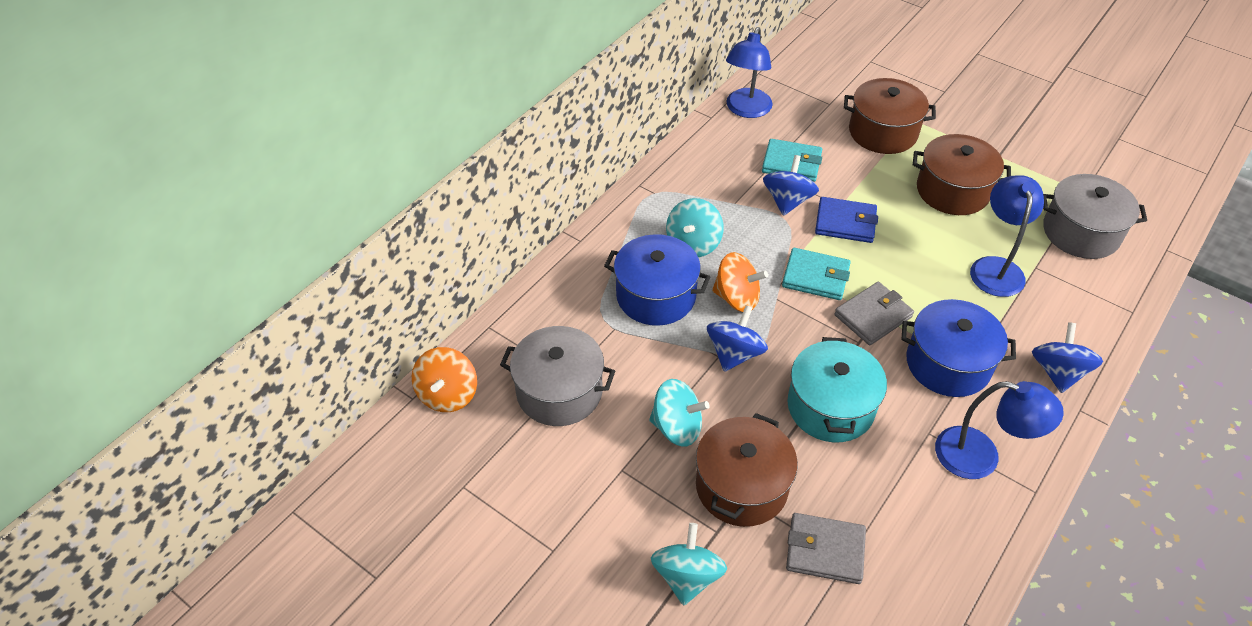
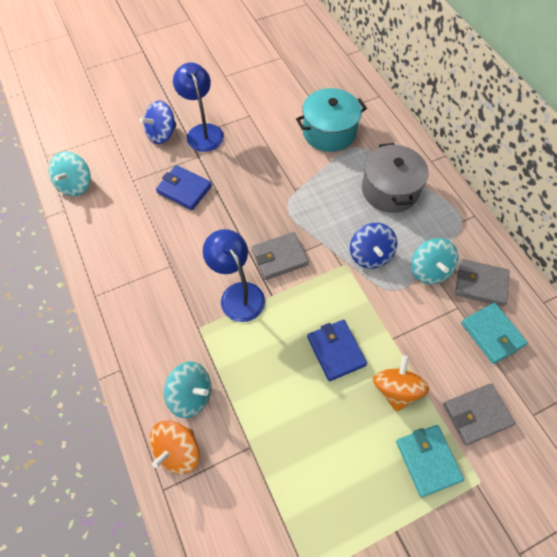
blue lamp: [726,27,773,118] [935,381,1064,479] [970,175,1044,297] = 3 -> [173,62,224,152] [203,229,265,322] = 2
blue pot: [604,234,710,326] [901,299,1016,397] = 2 -> none = 0
blue spinning top: [707,305,768,372] [763,155,819,216] [1032,322,1103,393] = 3 -> [140,101,177,144] [350,223,397,269] = 2
blue wallet: [815,197,878,243] = 1 -> [156,165,212,210] [307,320,367,381] = 2
brown pot: [696,413,798,527] [844,78,936,154] [913,134,1011,215] = 3 -> none = 0
grey pot: [500,326,615,426] [1043,174,1147,259] = 2 -> [362,143,428,213] = 1
grey wallet: [786,513,866,584] [834,282,914,345] = 2 -> [252,232,309,280] [443,383,515,445] [455,259,509,306] = 3

